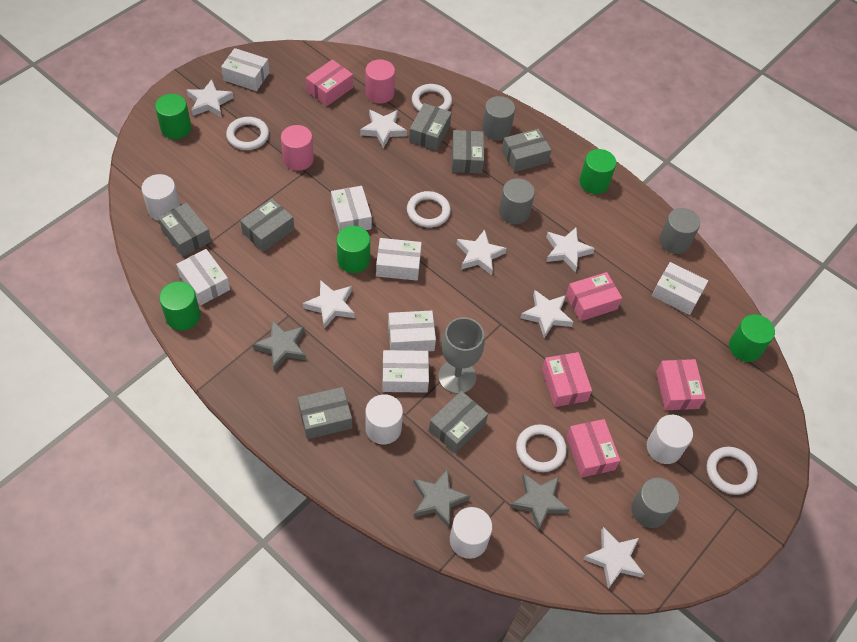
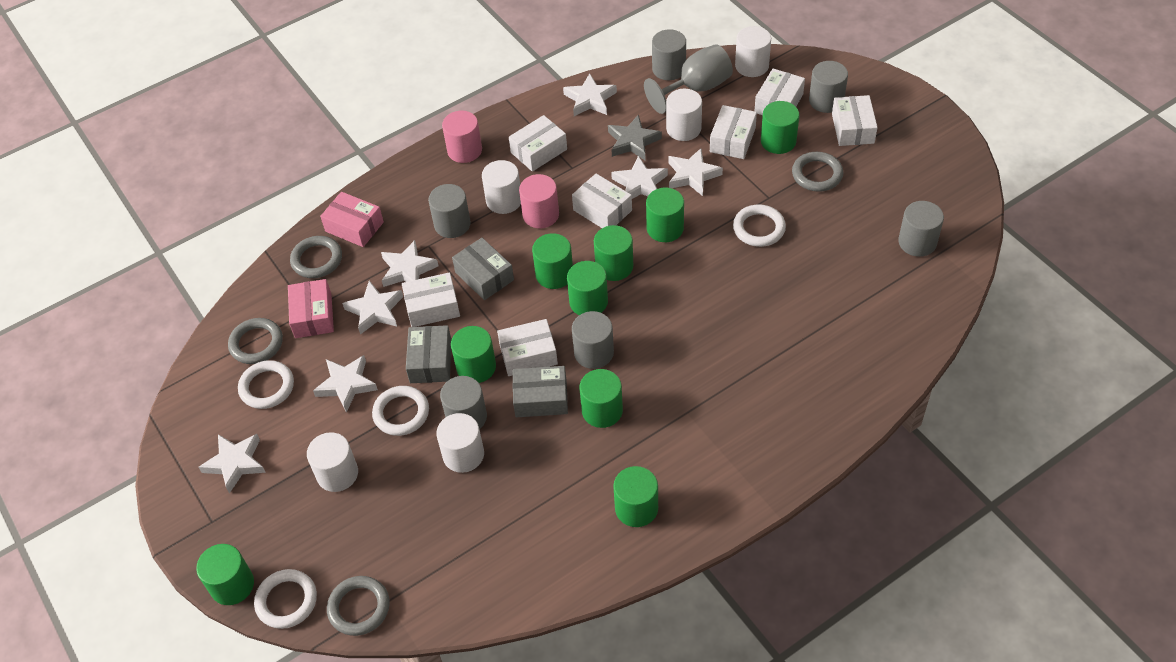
green cylinder: [155,94,191,139] [159,281,200,330] [337,226,370,273] [579,149,616,194] [729,314,775,362] = 5 -> [196,544,254,605] [451,326,496,383] [532,233,573,289] [567,261,608,315] [580,369,623,428] [594,225,633,281] [613,466,658,527] [646,188,684,242] [761,101,799,154] = 9
grey box: [158,203,211,257] [240,199,295,252] [298,387,352,439] [409,103,452,151] [429,391,488,453] [452,130,484,174] [502,129,551,172] = 7 -> [406,325,451,383] [452,238,514,300] [512,366,568,417] = 3
grey cylinder: [482,96,515,141] [499,178,535,224] [631,478,679,528] [659,208,700,254] = 4 -> [428,184,471,238] [440,376,487,429] [572,311,614,369] [652,29,686,80] [809,61,848,113] [898,201,944,257] = 6
grey ring: none = 0 -> [228,318,283,364] [290,236,342,278] [327,576,390,636] [792,152,843,192] = 4
grey star: [253,320,306,371] [413,469,470,528] [510,473,570,531] = 3 -> [608,114,662,160] = 1
pink box: [306,59,353,106] [542,352,592,407] [566,272,622,321] [566,419,620,478] [656,359,706,410] = 5 -> [288,279,334,338] [320,192,384,247] = 2
white cylinder: [141,174,180,221] [365,394,403,444] [450,507,493,559] [647,415,693,464] = 4 -> [307,432,358,492] [436,413,484,473] [482,160,521,214] [666,89,702,141] [735,26,771,77] = 5
white ring: [226,117,269,150] [407,191,451,228] [412,84,452,111] [516,424,567,472] [707,447,758,495] = 5 -> [238,360,294,409] [254,569,317,629] [372,386,429,436] [733,204,786,247] = 4

